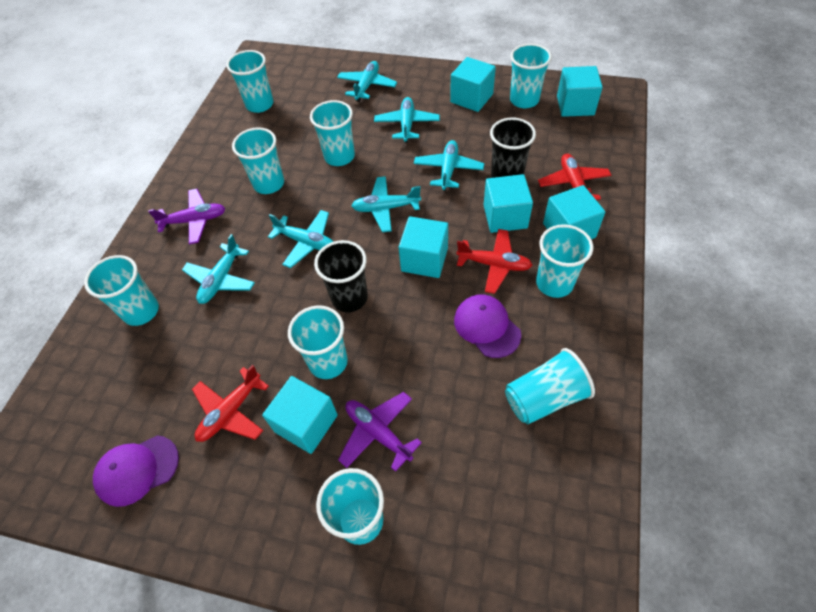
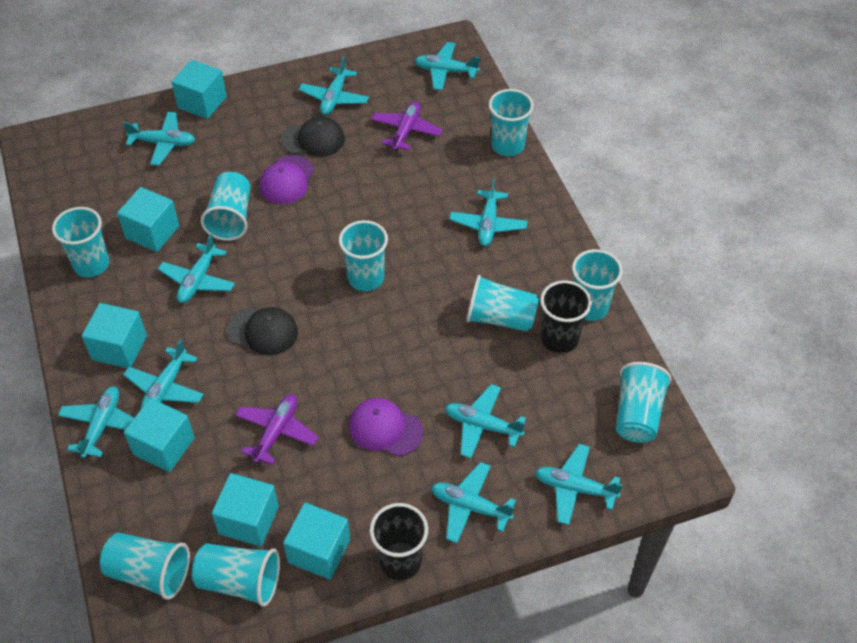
black cap: none = 0 -> [227,307,298,355] [281,116,345,157] = 2
red plane: [192,365,269,442] [456,229,533,294] [538,154,611,200] = 3 -> none = 0
turquoise plane: [182,234,255,304] [268,210,334,268] [337,61,397,102] [352,176,421,232] [374,97,440,143] [414,140,484,191] = 6 -> [58,386,134,458] [123,112,195,165] [123,339,204,409] [158,234,235,303] [299,56,369,115] [414,42,480,90] [431,462,516,543] [445,384,526,458] [449,178,528,246] [535,444,623,525] = 10

